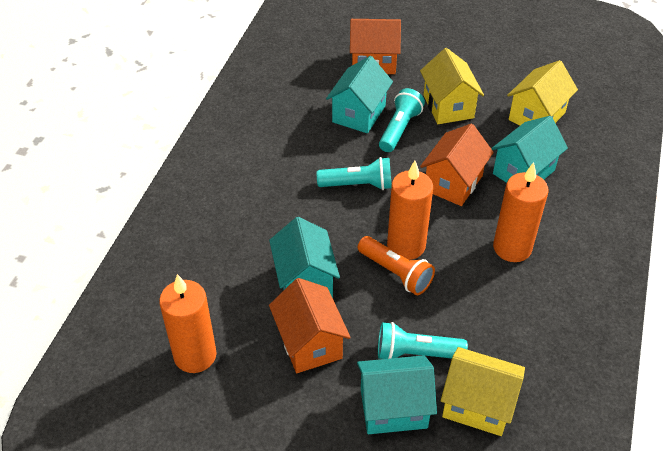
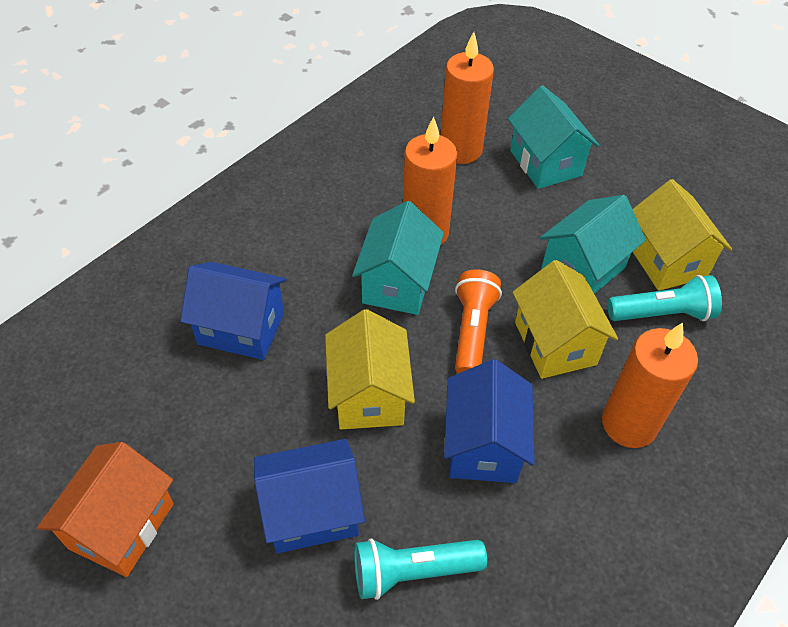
blue house: none = 0 -> [180,262,287,360] [254,439,365,553] [444,359,535,483] = 3
orange house: [269,278,351,373] [350,19,401,74] [420,123,494,206] = 3 -> [37,442,174,577] = 1
turquoise flashlight: [317,157,392,190] [378,322,468,359] [379,88,425,152] = 3 -> [354,538,487,600] [607,275,722,321] = 2
turquoise house: [269,217,340,298] [326,56,393,133] [357,355,437,434] [491,116,568,183] = 4 -> [352,201,444,315] [508,85,599,189] [540,195,646,294] = 3

